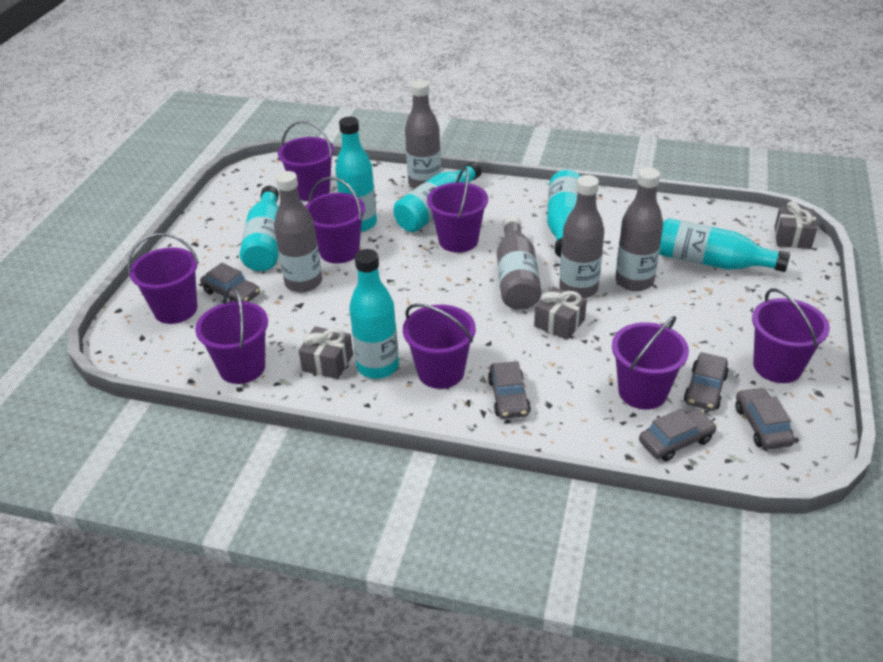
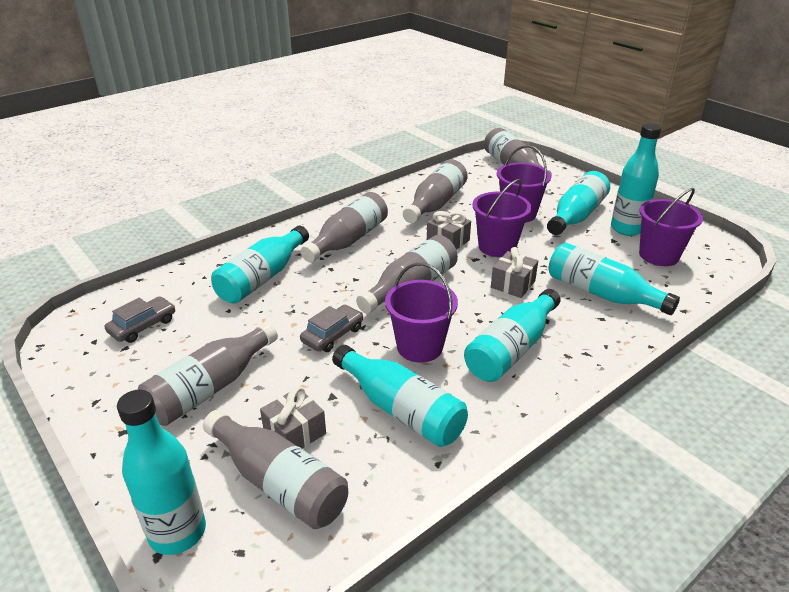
grey bottle: [274,171,322,292] [405,80,441,189] [497,216,541,310] [559,175,604,298] [615,168,663,291] = 5 -> [138,322,278,426] [203,410,348,529] [301,192,388,263] [356,235,458,314] [403,160,468,223] [484,128,552,177] = 6
grey car: [200,263,260,302] [488,361,531,419] [639,409,717,461] [684,352,729,411] [735,387,795,450] = 5 -> [105,296,175,343] [300,305,363,352] = 2
purple bucket: [127,233,199,324] [195,286,268,384] [278,121,334,201] [306,177,365,264] [403,304,476,389] [427,167,488,253] [612,316,689,410] [752,288,830,383] = 8 -> [385,263,458,363] [472,179,531,257] [497,145,551,223] [639,188,703,266] = 4
turquoise bottle: [240,186,279,271] [335,116,377,232] [349,249,399,379] [393,161,482,232] [547,170,580,258] [659,218,790,272] = 6 -> [117,390,206,555] [211,226,309,304] [332,345,468,447] [464,289,561,382] [547,171,610,235] [548,243,680,315] [611,123,661,236] = 7

